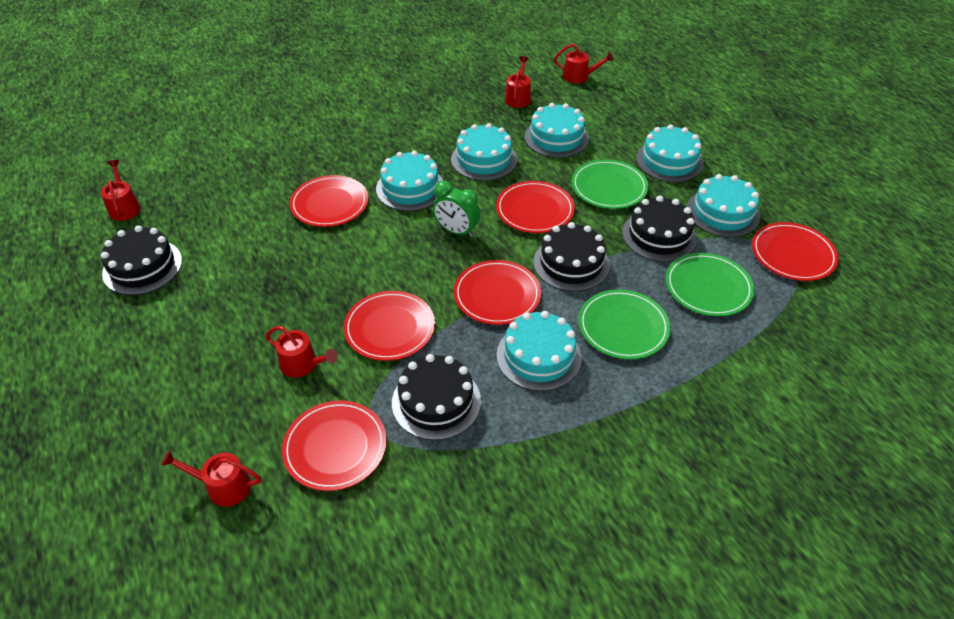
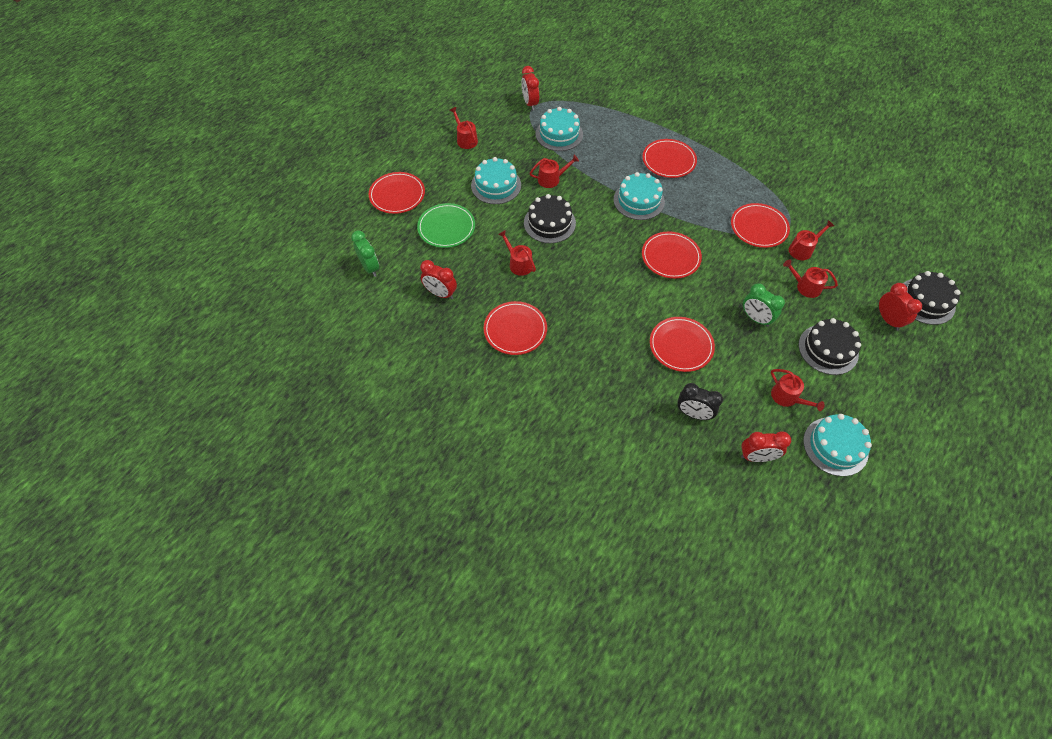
black cake: [101,225,182,295] [392,354,481,440] [533,222,610,292] [622,196,697,262] = 4 -> [524,194,576,243] [799,318,861,375] [903,271,960,325] = 3
black clock: none = 0 -> [677,383,723,420] = 1
green clock: [433,181,480,238] = 1 -> [351,230,379,277] [743,283,785,327] = 2
green plate: [571,160,648,209] [578,289,670,359] [666,253,754,316] = 3 -> [417,203,475,248] = 1
red clock: none = 0 -> [420,260,457,299] [521,66,539,111] [741,431,791,462] [879,283,922,331] = 4
red watering can: [101,160,141,221] [161,451,262,507] [266,326,338,378] [505,56,531,108] [554,44,614,83] = 5 -> [450,107,478,149] [498,230,536,276] [530,155,579,188] [771,369,825,411] [783,259,838,298] [789,220,834,260] = 6
turquoise cake: [376,151,444,211] [451,123,517,181] [496,311,582,391] [525,103,589,158] [636,124,704,182] [687,174,760,237] = 6 -> [471,157,521,204] [536,107,583,151] [613,172,665,220] [803,414,872,476] = 4

